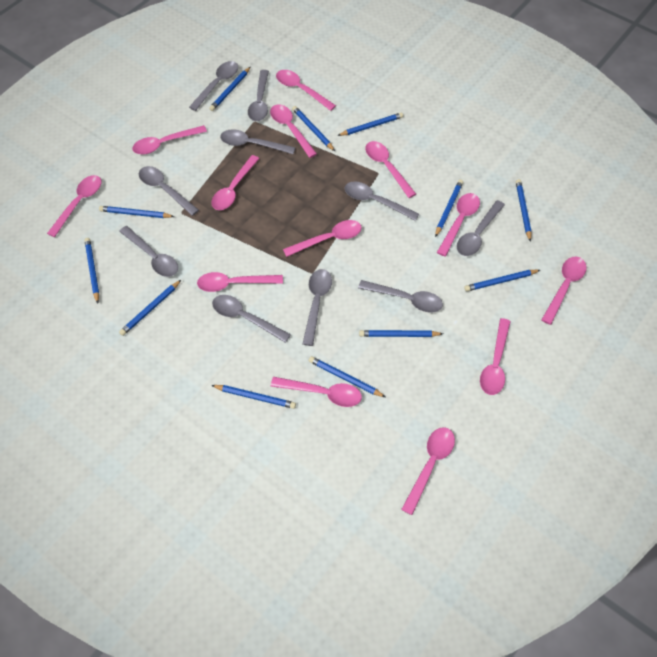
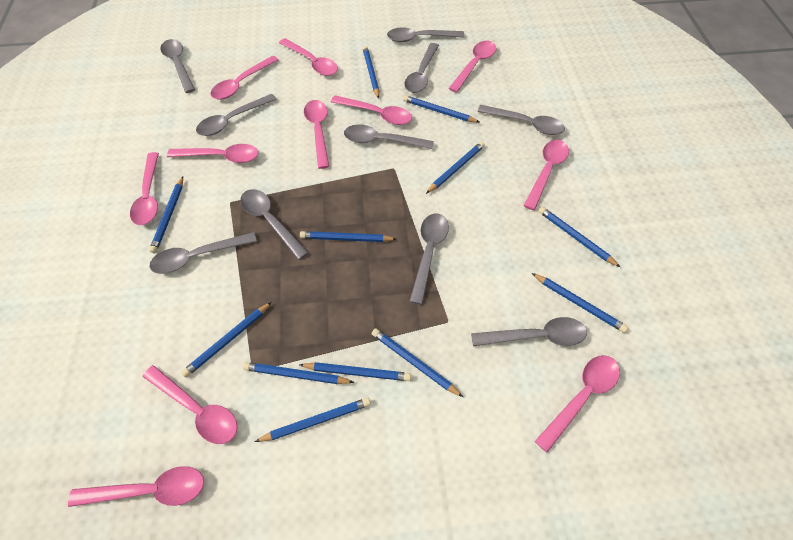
pink spoon: [47,175,101,237] [132,125,207,155] [197,272,283,292] [211,155,260,210] [270,104,317,158] [271,377,362,407] [276,70,336,111] [283,220,362,257] [365,141,416,198] [401,427,455,515] [437,193,480,256] [480,318,511,395] [542,257,586,325] = 13 -> [68,466,204,507] [130,152,159,225] [143,365,238,444] [167,144,258,163] [211,56,279,100] [279,38,338,76] [304,100,329,169] [331,95,412,125] [448,41,496,93] [524,140,569,210] [535,355,620,452] = 11

